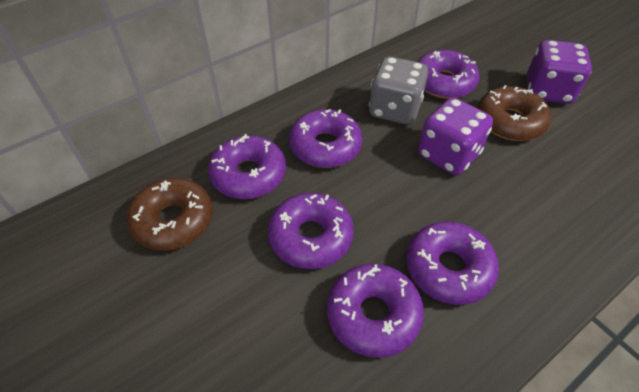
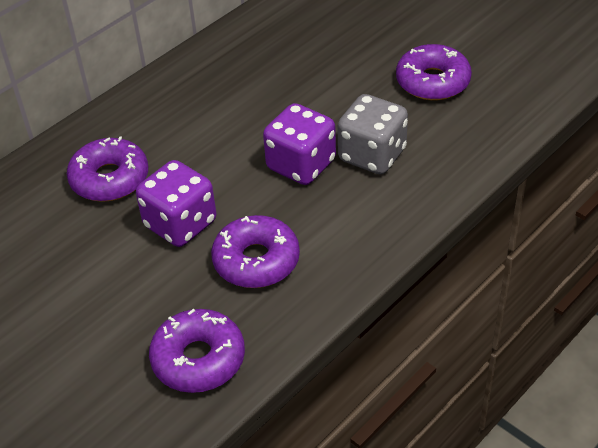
brown donut: [126,178,213,251] [478,85,551,141] = 2 -> none = 0
purple donut: [208,134,286,199] [268,193,354,269] [289,109,362,168] [327,264,424,358] [406,222,499,305] [418,50,480,99] = 6 -> [67,137,148,202] [149,309,245,393] [211,215,300,288] [396,44,472,100] = 4

